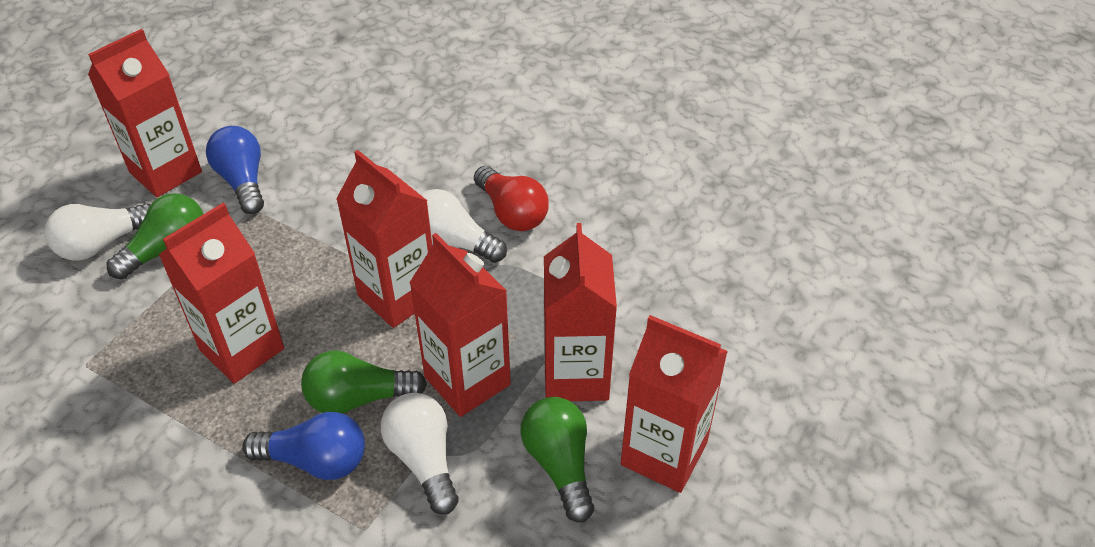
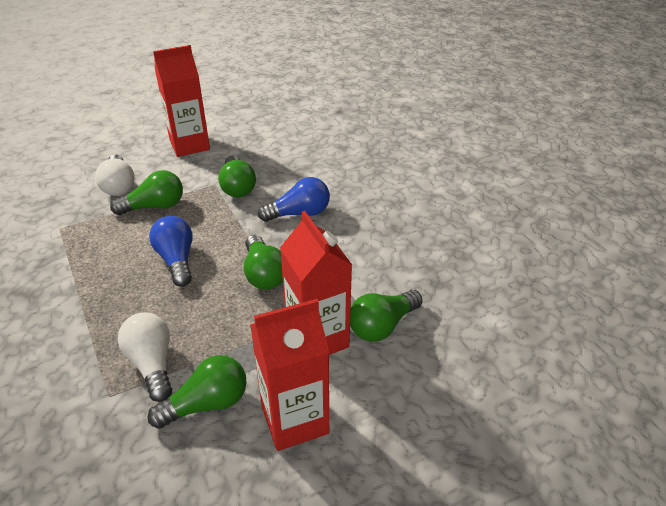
green light bulb: [107,193,203,279] [301,350,427,414] [520,397,594,522] = 3 -> [110,170,183,215] [148,355,247,429] [218,156,256,197] [244,235,283,290] [350,290,423,342] = 5
red carton: [88,29,202,197] [159,203,284,384] [336,150,432,328] [409,233,511,417] [544,223,617,401] [621,315,728,493] = 6 -> [153,45,210,157] [250,299,329,451] [280,211,352,355] = 3
red light bulb: [474,166,549,231] = 1 -> none = 0
white light bulb: [44,203,151,261] [381,393,459,515] [420,189,507,263] = 3 -> [95,154,135,196] [118,312,172,402] = 2

